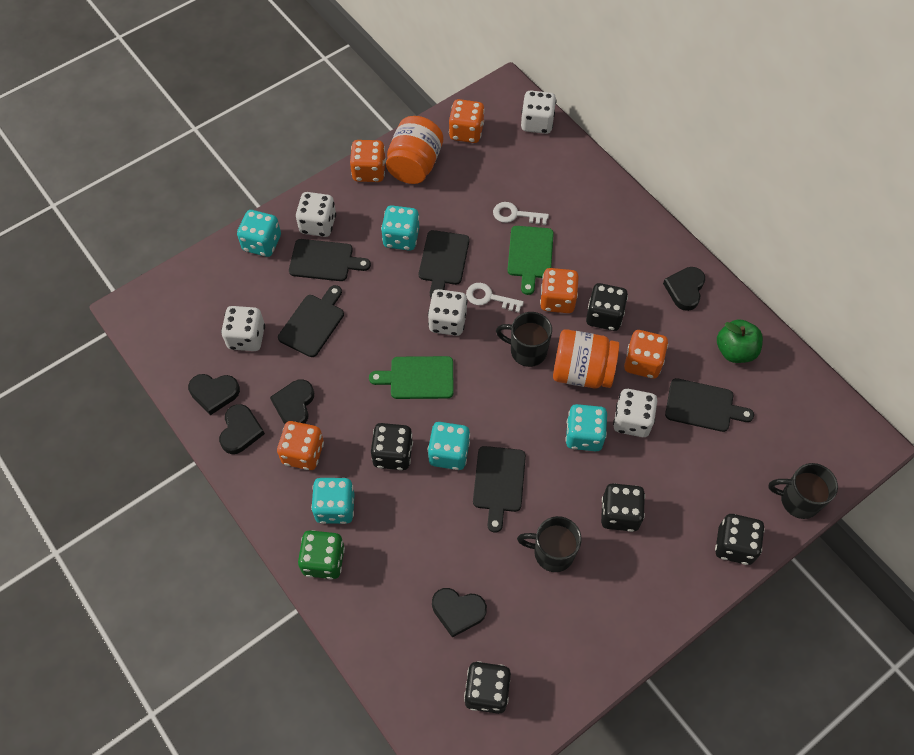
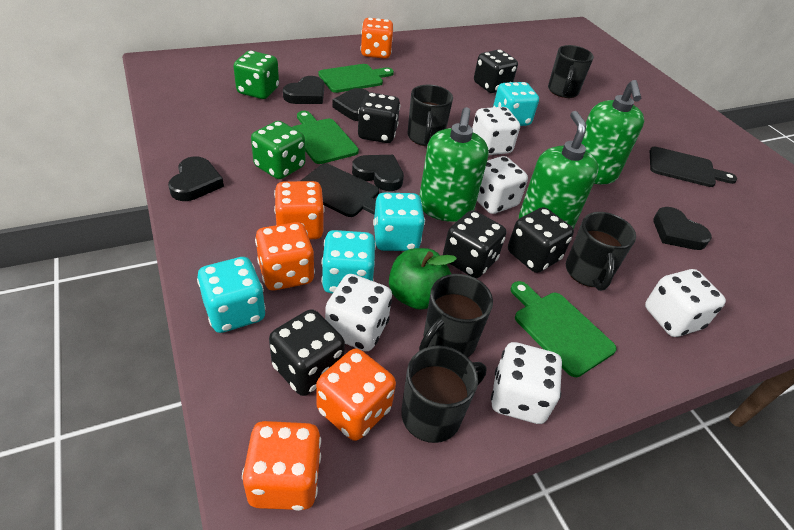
black cutting board: [278,285,344,357] [289,239,371,281] [419,230,469,298] [473,446,526,533] [665,378,754,432] = 5 -> [300,163,379,217] [650,147,737,187] = 2
black mug: [496,312,552,367] [517,516,582,572] [768,463,838,519] = 3 -> [401,346,486,443] [408,85,453,146] [419,274,493,357] [548,45,594,98] [566,212,636,291] = 5
green cutting board: [369,356,454,399] [507,226,554,295] = 2 -> [292,111,359,164] [318,64,394,93] [511,281,617,377] = 3
green dice: [298,530,345,579] = 1 -> [233,51,279,99] [251,121,305,179] = 2
green soap dispenser: none = 0 -> [419,107,489,222] [519,111,599,229] [581,80,644,184] = 3
orange jar: [386,116,443,184] [553,329,619,389] = 2 -> none = 0
turquoise dice: [237,210,281,257] [311,478,355,524] [381,205,419,251] [427,422,470,470] [565,404,607,451] = 5 -> [197,257,266,333] [321,230,376,293] [373,192,425,251] [493,82,539,126] = 4
white key: [466,283,524,313] [493,202,549,225] = 2 -> none = 0

